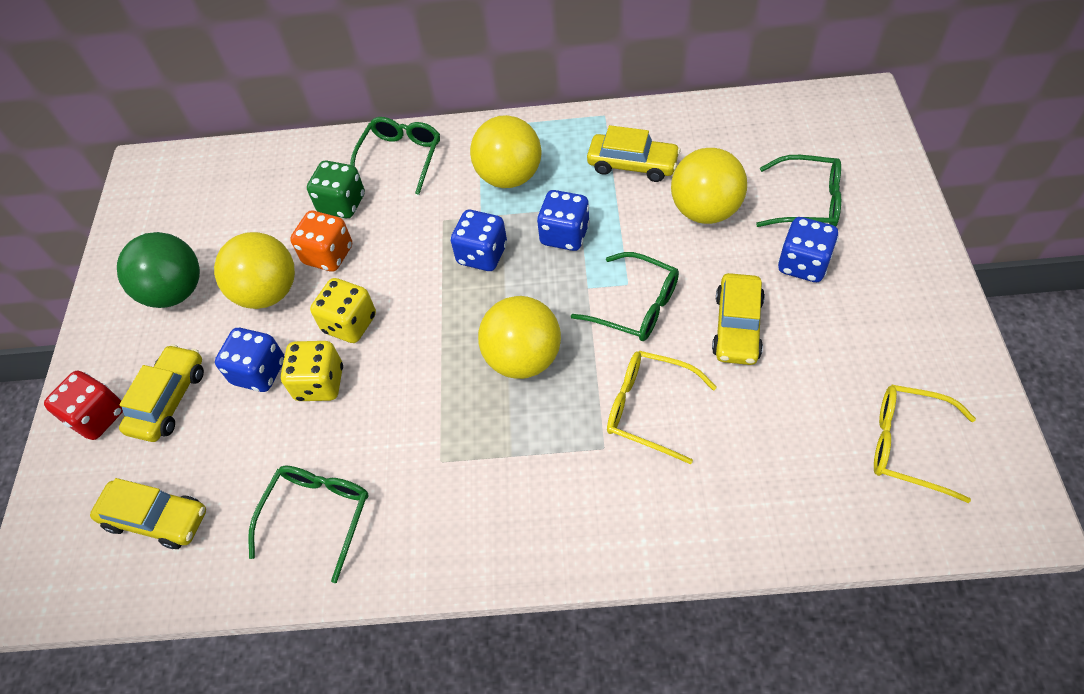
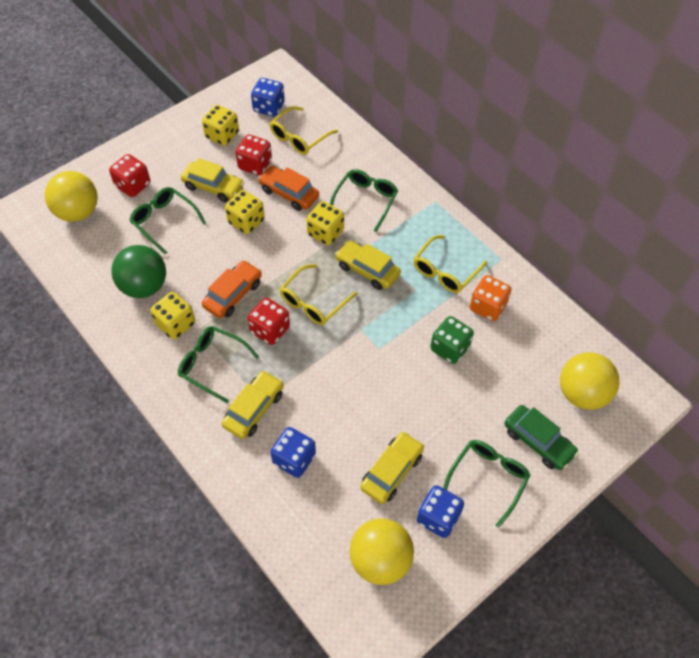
blue dice: [215,328,285,392] [451,210,507,271] [537,190,590,251] [778,217,839,282] = 4 -> [251,78,285,117] [271,427,316,478] [417,485,464,538] = 3
green car: none = 0 -> [504,405,579,470] = 1
orange car: none = 0 -> [202,260,262,318] [258,166,319,211] = 2
red dice: [44,371,123,440] = 1 -> [109,154,150,197] [236,135,272,176] [248,298,290,345] = 3
yellow ball: [214,232,295,309] [470,115,541,188] [478,296,561,379] [671,148,747,224] = 4 -> [45,171,98,222] [350,518,414,585] [560,352,619,410] = 3
yellow dice: [280,341,343,401] [310,278,376,343] = 2 -> [150,292,195,339] [202,105,239,146] [225,190,265,234] [306,201,344,245] = 4
yellow glasses: [607,351,717,464] [874,385,976,503] = 2 -> [269,106,338,155] [280,264,358,325] [413,235,487,293] = 3

